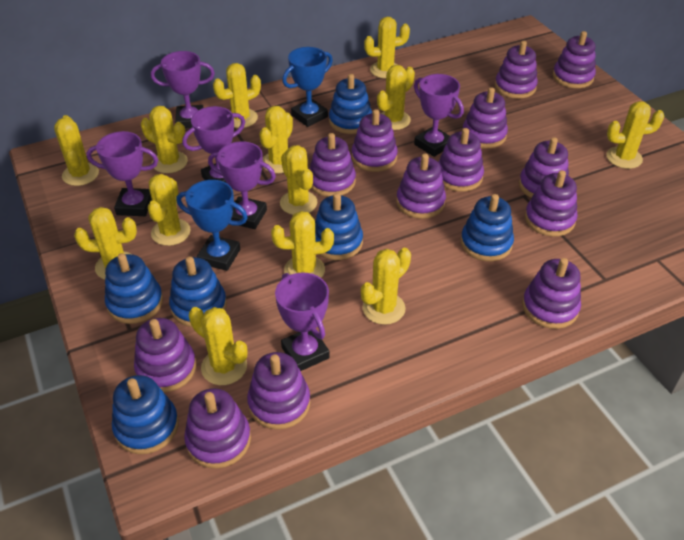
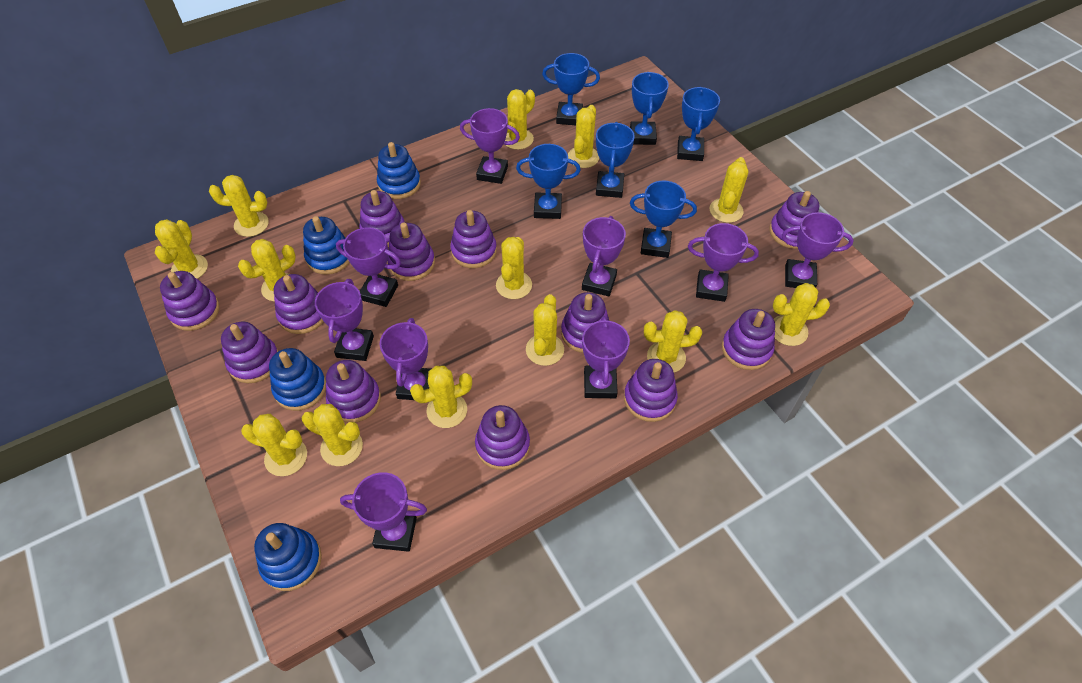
blue stacking toy: [105,253,163,324] [112,375,179,454] [169,257,227,327] [315,193,363,260] [329,74,372,134] [461,194,514,261] = 6 -> [254,523,322,591] [269,348,326,411] [303,216,350,275] [377,142,421,199] = 4
blue trophy: [177,180,248,271] [282,47,333,127] = 2 -> [516,144,581,219] [542,53,600,125] [596,122,635,198] [630,72,669,145] [630,180,697,258] [677,87,720,161] = 6
purple stacking toy: [134,318,196,392] [184,388,251,469] [247,352,310,430] [309,133,356,197] [351,109,398,172] [396,153,446,219] [438,128,484,192] [462,87,508,148] [495,41,538,99] [519,137,569,198] [522,258,581,329] [525,170,578,236] [553,31,596,88] = 13 -> [160,271,219,331] [221,322,278,383] [274,274,324,334] [326,360,381,423] [359,190,405,247] [387,222,435,281] [450,210,497,268] [475,405,530,470] [561,292,609,353] [624,359,678,422] [722,309,775,370] [769,191,819,249] = 12
purple trophy: [87,131,158,216] [151,51,215,129] [182,106,245,183] [208,141,276,229] [275,273,330,371] [414,74,464,157] = 6 -> [315,279,374,361] [336,227,401,307] [340,472,427,552] [379,318,431,400] [460,108,520,184] [582,216,626,296] [582,316,630,398] [688,223,759,302] [782,212,854,288] = 9

